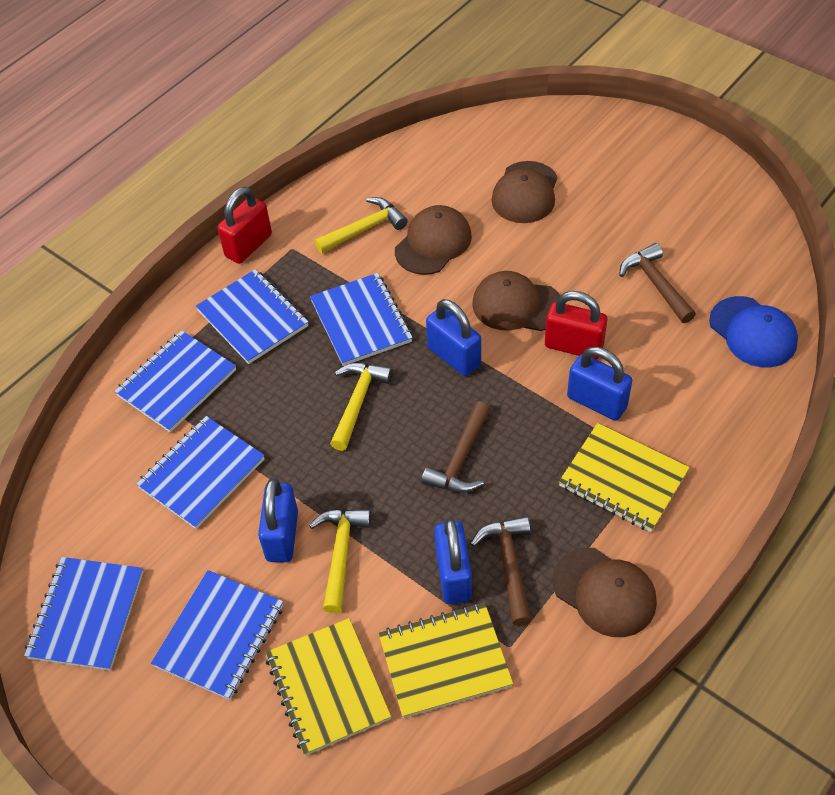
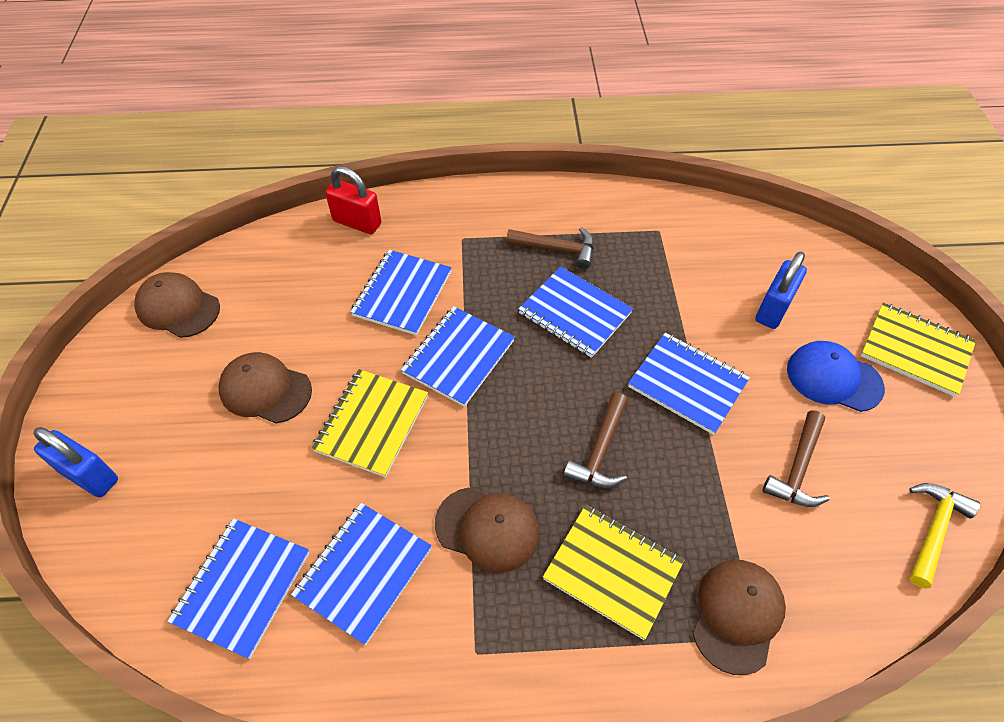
blue padlock: [258,478,298,562] [426,299,481,376] [434,518,472,604] [567,347,632,421] = 4 -> [33,427,118,498] [755,252,807,329] = 2
red padlock: [217,187,272,264] [545,291,607,360] = 2 -> [325,166,382,234] = 1
yellow hammer: [309,509,371,613] [314,197,408,253] [330,363,393,451] = 3 -> [909,483,980,589] = 1

